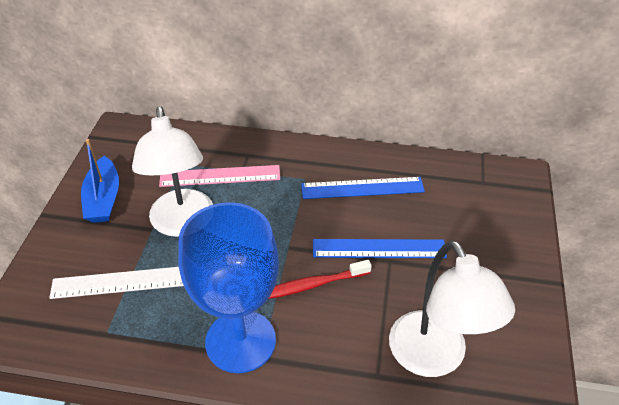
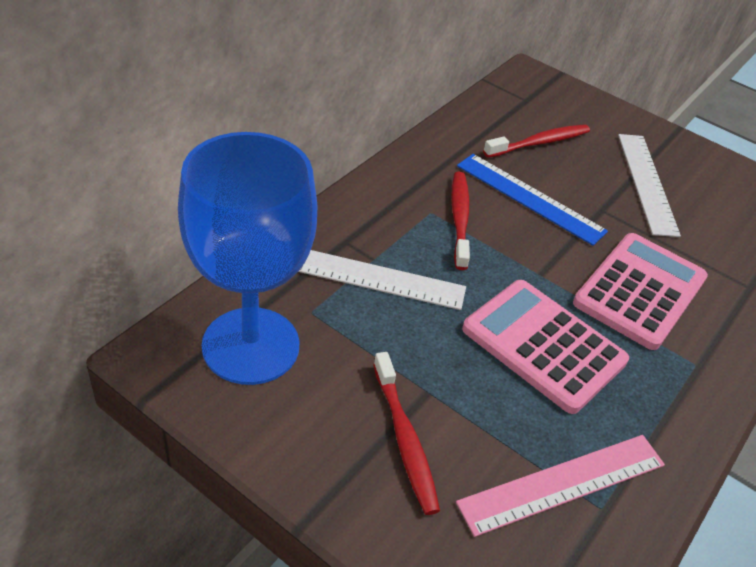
blue boat: [81,139,119,223] = 1 -> none = 0
blue ruler: [301,177,425,199] [313,239,447,258] = 2 -> [457,154,608,246] = 1
pink calculator: none = 0 -> [462,280,629,414] [573,233,708,350] = 2
red toothbrush: [269,260,371,299] = 1 -> [373,352,440,515] [451,172,470,270] [483,124,590,158] = 3
white lamp: [132,106,213,237] [389,240,515,377] = 2 -> none = 0
white ruler: [49,267,184,299] = 1 -> [298,250,466,310] [618,134,681,237] = 2

